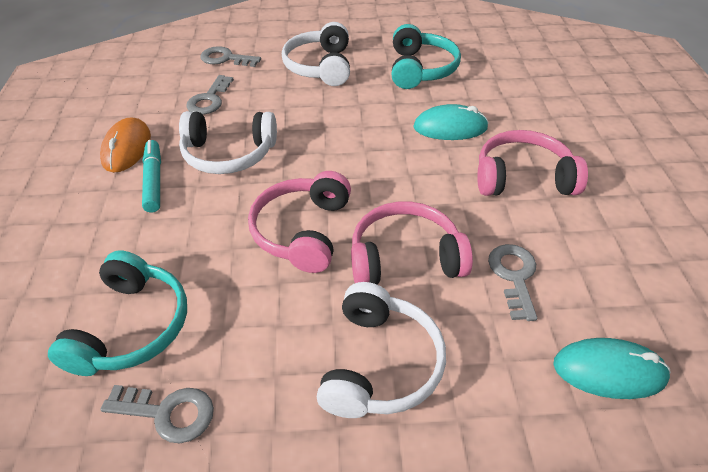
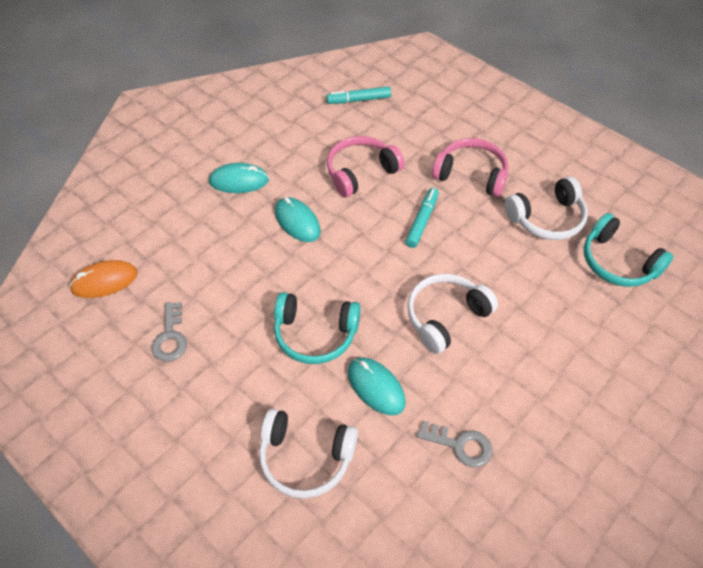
grey key: [101,385,214,443] [186,75,234,115] [200,46,261,67] [488,244,537,321] = 4 -> [152,302,187,361] [417,421,492,467] = 2
pink headphones: [248,171,351,273] [351,202,473,285] [477,130,588,196] = 3 -> [327,136,405,197] [432,138,508,197] = 2
turquoise marker: [142,140,161,213] = 1 -> [326,86,391,104] [405,188,439,248] = 2
turquoise mouse: [413,104,488,140] [553,338,671,399] = 2 -> [209,163,269,193] [275,197,321,242] [348,357,406,415] = 3

